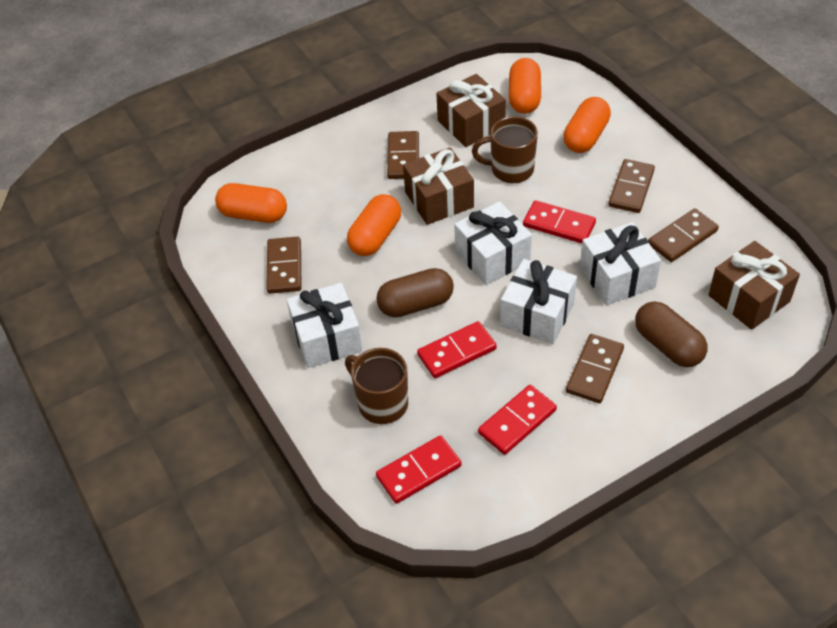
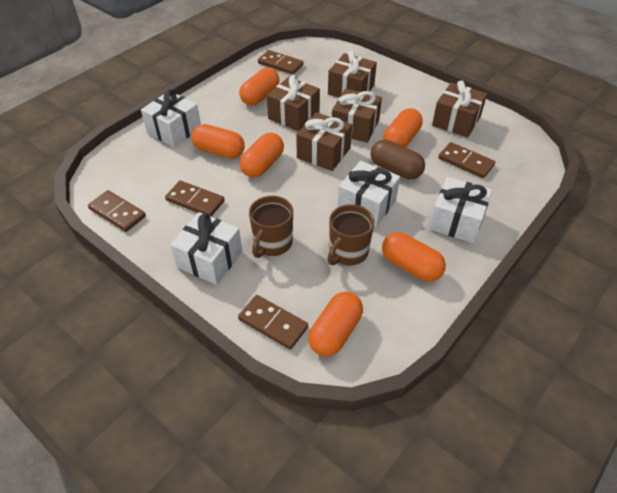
brown capsule: [376,268,454,317] [635,301,708,367] = 2 -> [370,140,425,180] = 1
brown gift: [403,148,474,225] [436,74,506,147] [708,241,800,330] = 3 -> [267,75,320,131] [296,112,352,171] [328,50,377,98] [332,89,382,143] [432,80,487,137] = 5
orange capsule: [215,183,287,223] [347,194,401,256] [509,58,541,114] [563,97,611,153] = 4 -> [191,124,245,159] [239,68,280,106] [240,133,284,178] [308,292,363,357] [382,232,446,282] [384,108,423,147] = 6
red domino: [376,435,462,504] [417,321,497,378] [478,385,557,455] [523,200,596,244] = 4 -> none = 0

